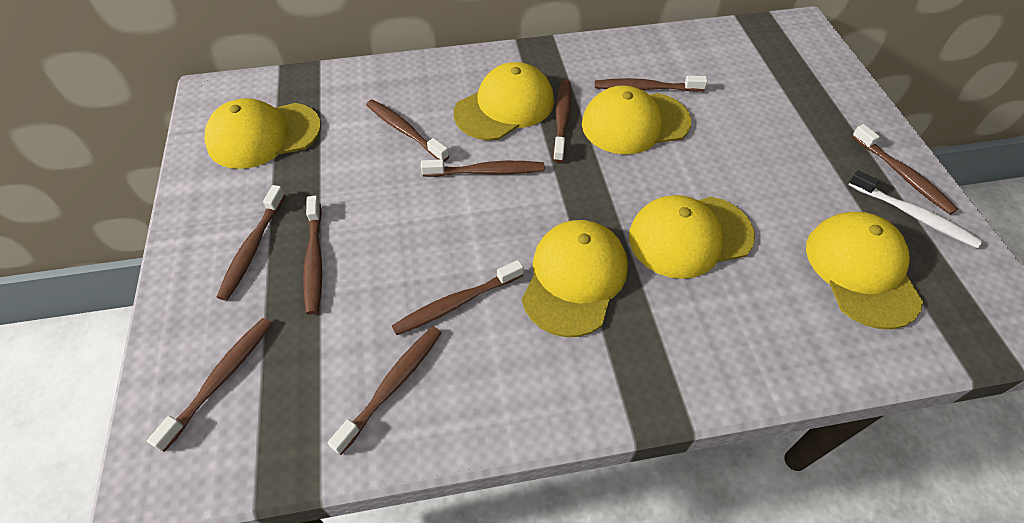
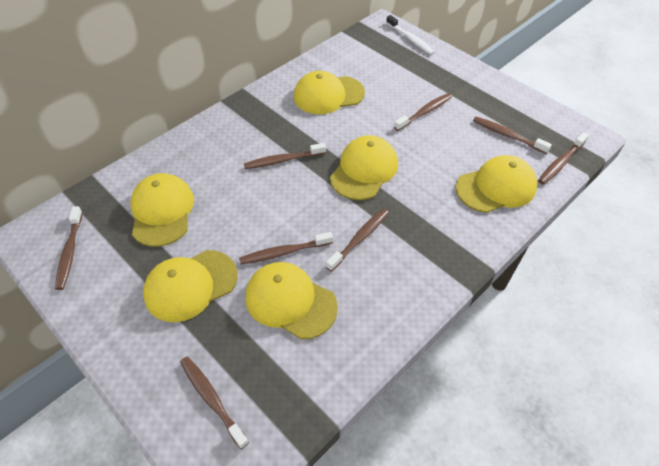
brown toothbrush: [147,318,272,452] [217,185,285,300] [303,196,322,315] [328,326,441,455] [366,100,449,162] [392,260,524,335] [421,159,545,177] [553,80,571,163] [595,76,708,92] [852,124,958,215] = 10 -> [55,206,83,290] [180,357,249,449] [239,232,333,265] [244,143,326,169] [326,209,389,272] [394,93,452,131] [473,117,552,154] [538,132,589,185] = 8

